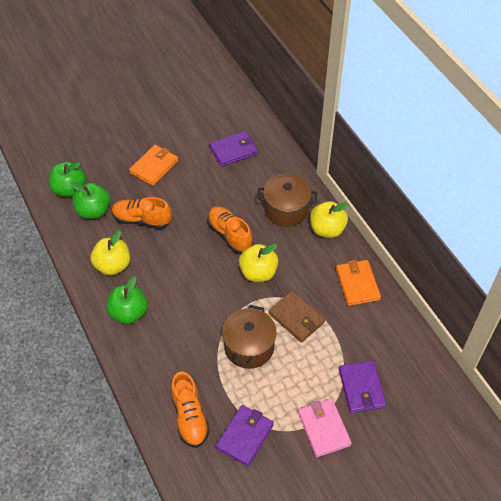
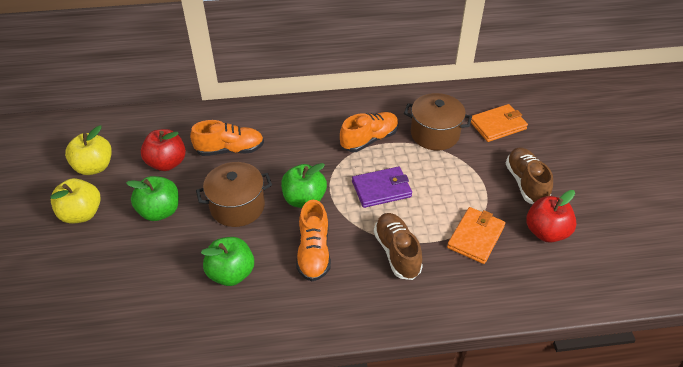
brown shoe: none = 0 -> [374,213,423,280] [505,147,553,204] = 2
brown wallet: [268,291,325,343] = 1 -> none = 0
pink wallet: [298,398,352,457] = 1 -> none = 0
purple wallet: [209,131,258,167] [216,405,274,467] [339,360,386,413] = 3 -> [352,166,412,208] = 1
red apple: none = 0 -> [141,129,186,171] [526,190,577,243] = 2
yellow apple: [91,230,130,276] [239,244,278,282] [310,201,349,238] = 3 -> [50,178,101,224] [65,126,112,175] = 2

